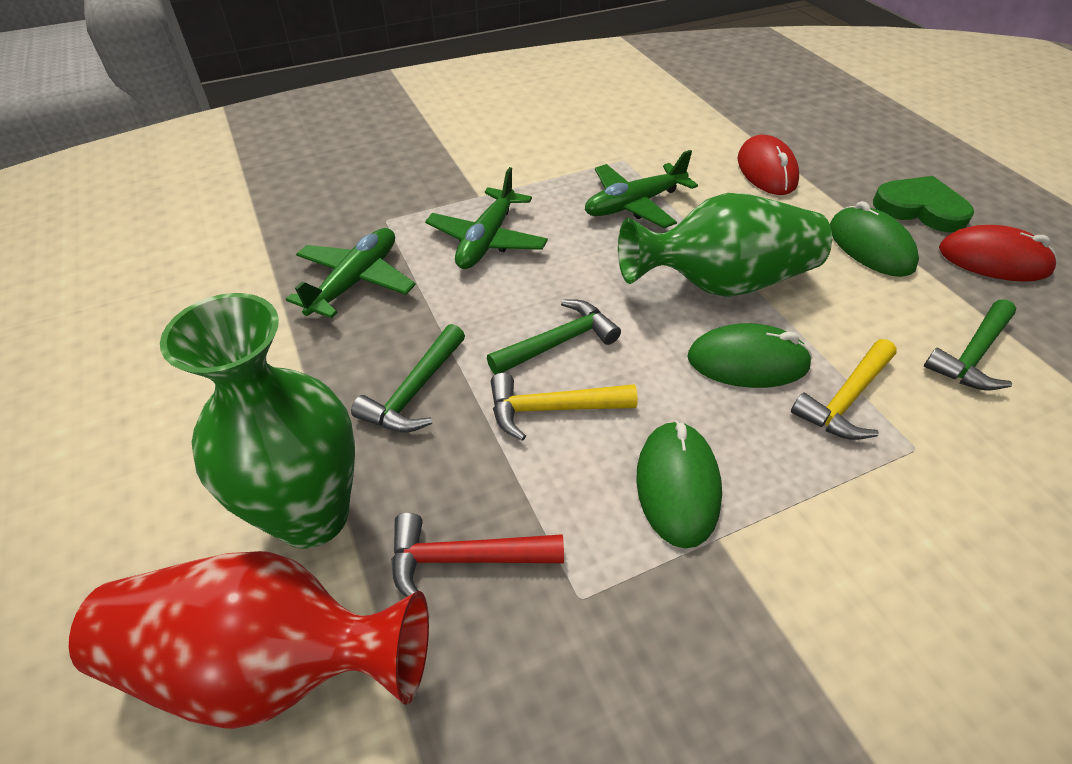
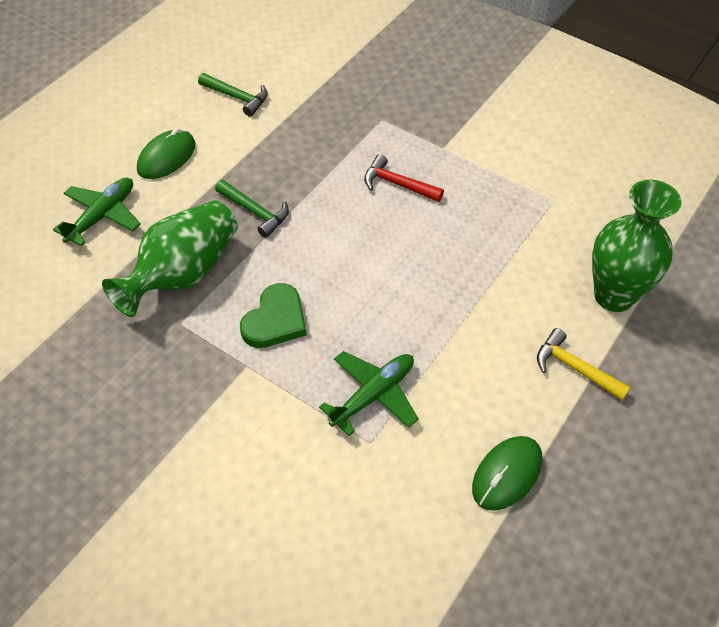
green hammer: [351,324,465,432] [487,299,621,375] [924,299,1016,390] = 3 -> [198,73,268,117] [215,180,289,238] = 2
green mouse: [636,420,722,548] [687,323,812,388] [830,201,919,277] = 3 -> [137,128,196,179] [472,436,542,511] = 2
green plane: [286,228,416,318] [425,167,548,269] [585,150,698,228] = 3 -> [53,178,141,246] [319,351,419,436] = 2
red mouse: [737,135,799,195] [939,225,1058,282] = 2 -> none = 0
red vase: [69,551,429,729] = 1 -> none = 0
yellow hammer: [491,373,638,441] [791,339,897,440] = 2 -> [537,328,631,400] = 1

